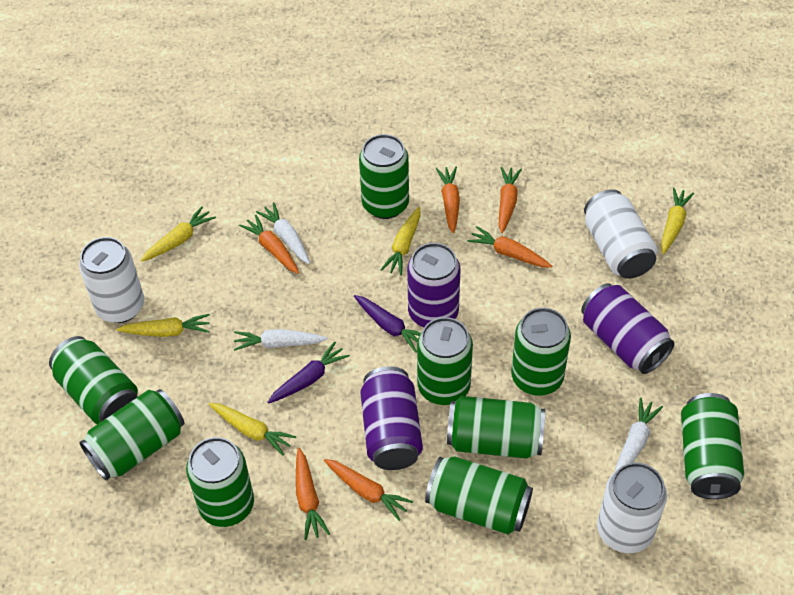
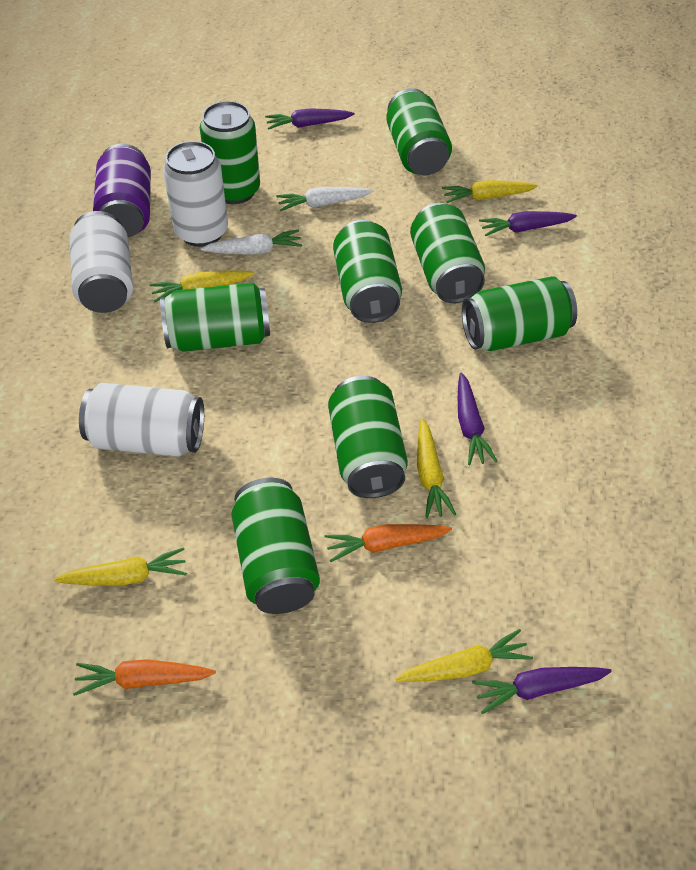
green can: [49,336,138,424] [79,389,185,481] [186,437,254,527] [359,134,409,219] [417,317,473,405] [425,456,533,534] [447,396,545,459] [511,308,571,396] [681,393,744,499] = 9 -> [160,283,270,352] [200,101,260,204] [231,478,320,614] [328,376,408,498] [333,220,402,323] [386,88,452,176] [410,203,485,303] [462,276,577,351] = 8
orange carrot: [239,215,299,274] [296,448,330,540] [324,459,413,521] [436,167,460,233] [467,226,552,268] [499,167,522,233] = 6 -> [73,659,216,696] [324,524,452,562] = 2
purple can: [360,366,423,470] [407,243,460,327] [581,283,674,374] = 3 -> [93,144,151,237] = 1
purple carrot: [268,342,350,404] [354,295,420,353] = 2 -> [265,108,354,130] [458,373,498,465] [472,667,612,714] [479,211,577,236] = 4
white carrot: [234,329,328,351] [256,202,310,264] [615,398,663,471] = 3 -> [201,230,302,255] [276,187,373,211] = 2

